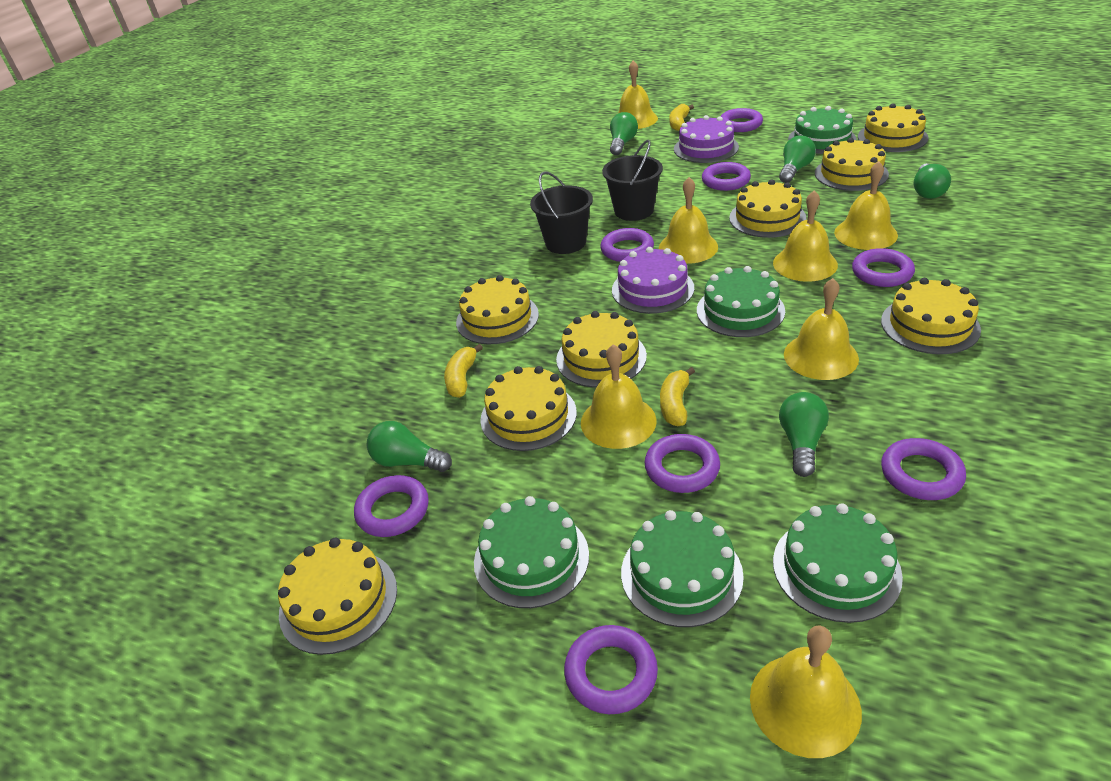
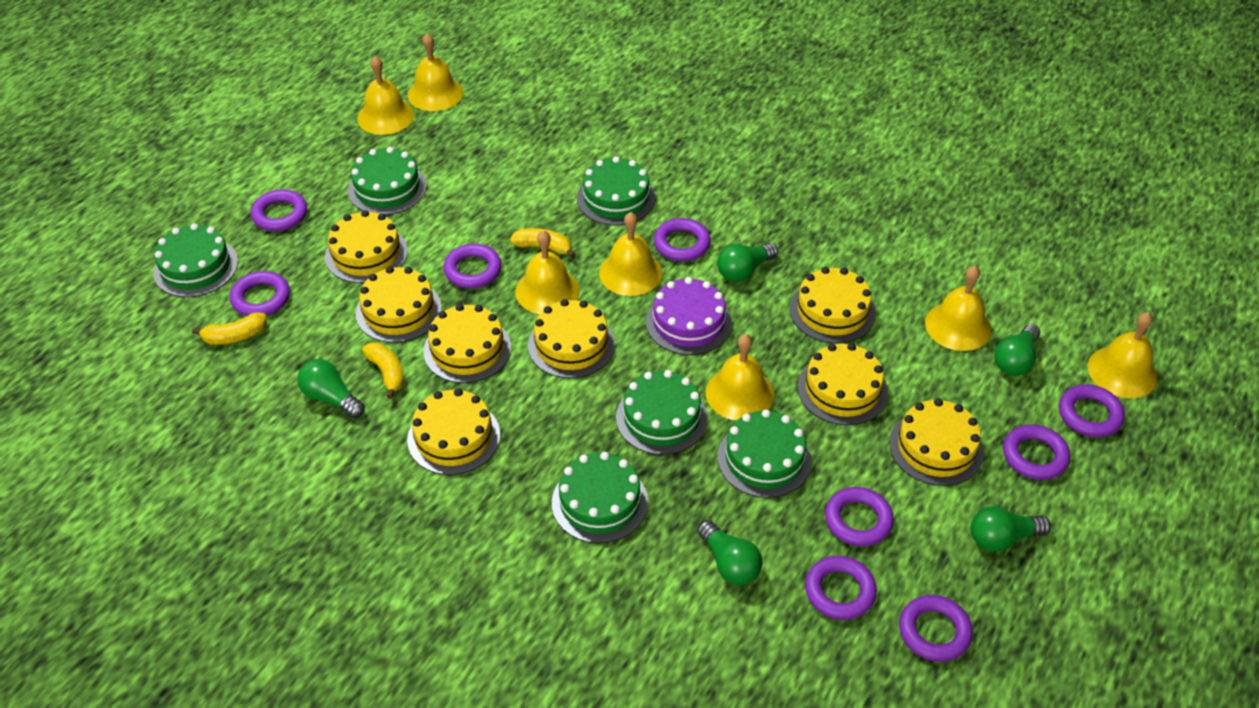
black bucket: [530,171,593,254] [602,140,663,221] = 2 -> none = 0
green cake: [474,496,589,608] [621,510,744,627] [697,266,785,337] [773,503,903,623] [788,106,856,154] = 5 -> [153,223,238,297] [348,147,426,215] [552,452,648,543] [577,156,656,226] [616,370,707,455] [718,409,812,498] = 6
purple cake: [612,247,694,314] [674,115,739,163] = 2 -> [646,277,732,355] = 1
purple ring: [354,475,429,537] [564,625,658,714] [600,228,654,262] [645,434,720,493] [702,162,751,191] [721,108,763,132] [852,248,915,287] [881,438,966,500] = 8 -> [230,271,290,316] [251,189,307,231] [443,244,502,288] [654,218,711,261] [805,556,877,620] [825,487,894,547] [899,595,973,662] [1003,424,1070,480] [1059,384,1125,437] = 9

